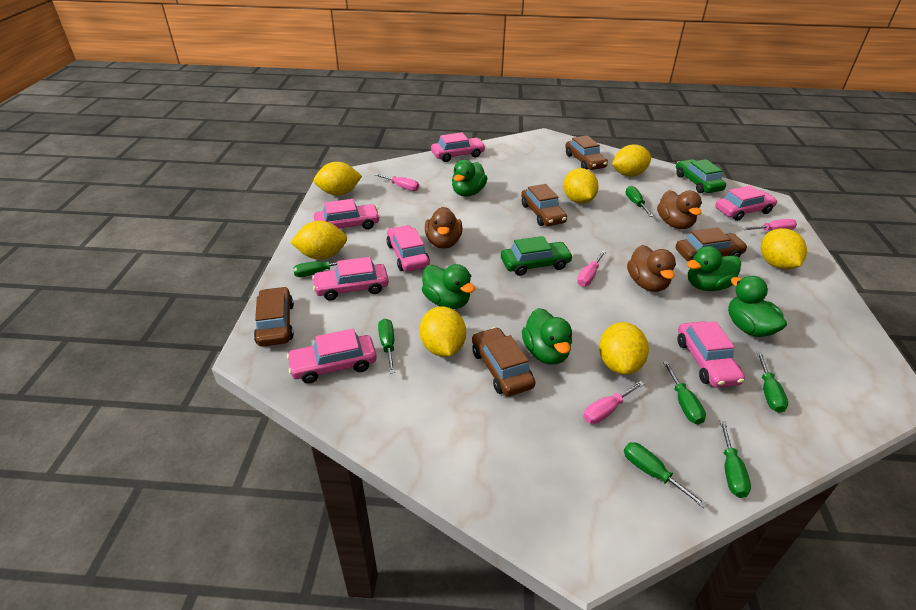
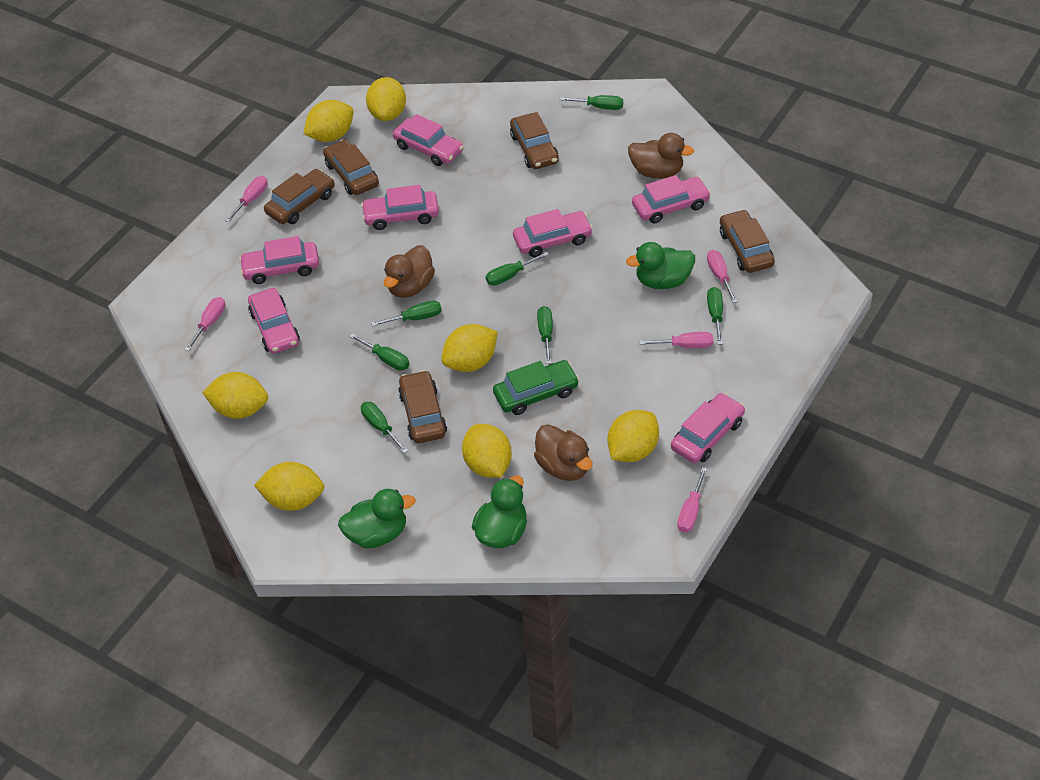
green car: [501,236,573,276] [676,159,726,193] = 2 -> [493,360,579,415] = 1
green duck: [422,264,475,309] [452,160,487,197] [522,308,572,365] [687,246,741,291] [728,276,787,337] = 5 -> [338,489,416,548] [472,475,527,548] [626,242,695,289] = 3
pink screwdriver: [374,173,419,191] [577,251,606,287] [583,381,645,424] [742,219,797,231] = 4 -> [185,297,225,351] [225,176,268,222] [639,332,713,348] [677,467,707,533] [707,250,738,303] = 5

